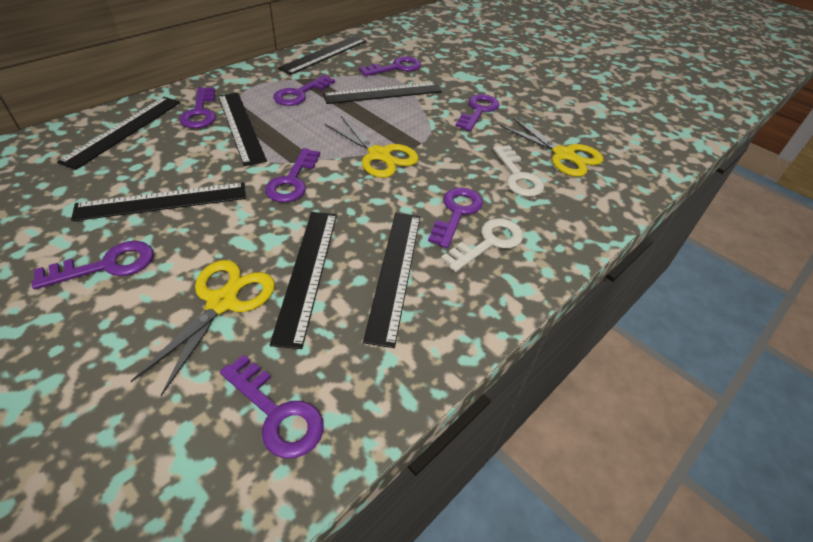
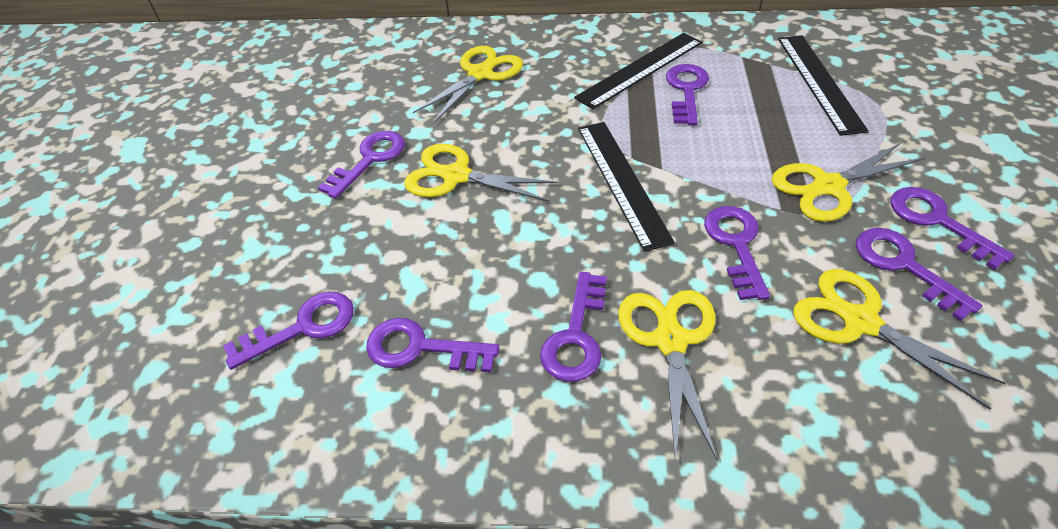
black ruler: [57,97,181,170] [71,183,246,221] [218,93,267,166] [270,212,337,349] [278,36,367,75] [323,82,442,104] [363,213,420,348] = 7 -> [574,33,702,109] [578,122,675,252] [778,35,869,136] = 3
white key: [441,218,523,272] [493,145,544,197] = 2 -> none = 0
yellow scissors: [131,260,275,396] [324,116,419,178] [500,118,603,177] = 3 -> [404,144,558,202] [413,46,523,124] [618,290,718,460] [772,143,925,222] [793,269,1005,409] = 5

